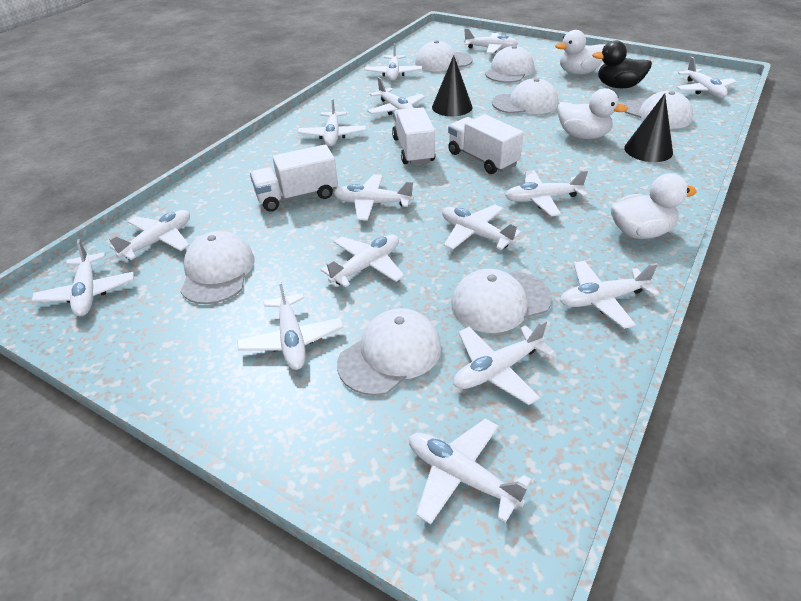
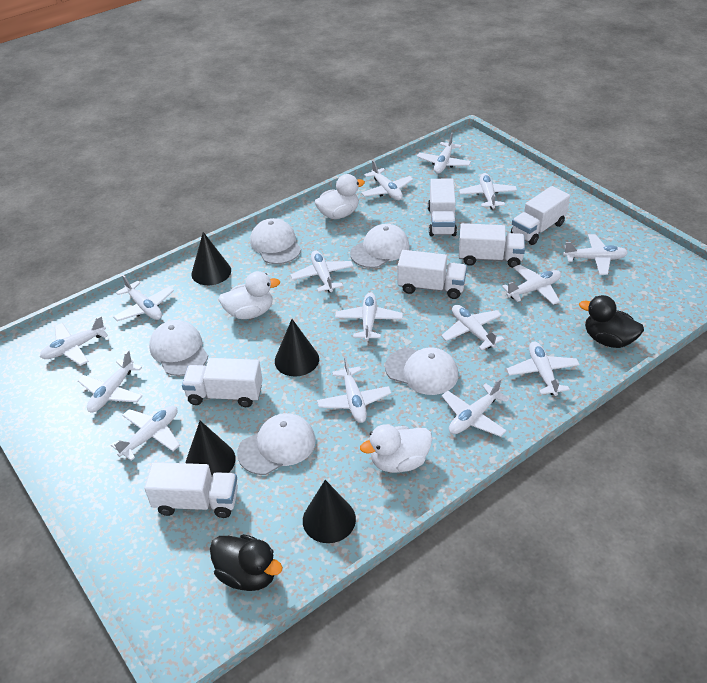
black cone: [432,55,472,116] [624,93,673,162] = 2 -> [186,421,235,475] [192,232,231,285] [275,319,319,377] [303,480,356,543] = 4
black duck: [592,41,652,88] = 1 -> [210,534,283,591] [579,295,644,348] = 2
white cap: [181,231,254,304] [337,308,441,396] [415,40,473,71] [451,269,552,333] [485,45,534,83] [492,78,558,114] [623,91,693,129] = 7 -> [149,320,208,376] [237,413,316,475] [250,218,301,264] [350,224,410,268] [385,347,458,395] = 5
white truck: [250,145,338,212] [392,107,436,165] [448,114,524,174] = 3 -> [144,462,238,518] [182,358,262,407] [397,250,467,299] [428,179,457,236] [459,223,525,268] [511,186,570,245] = 6

